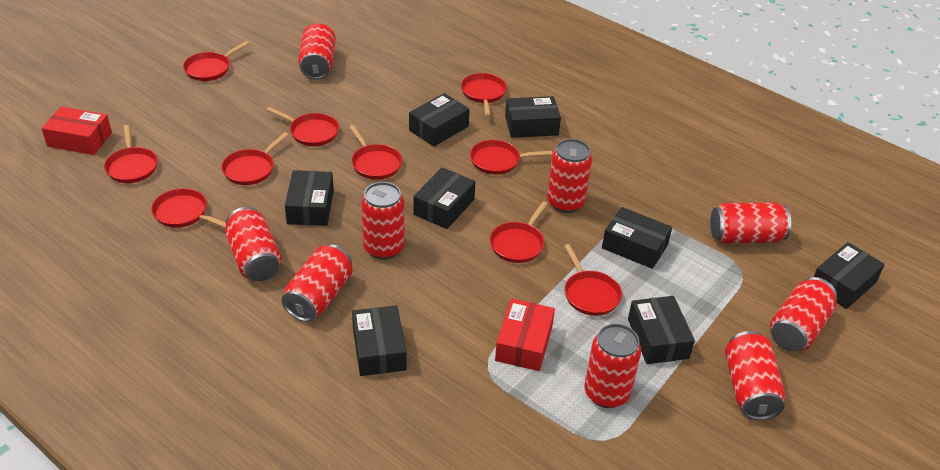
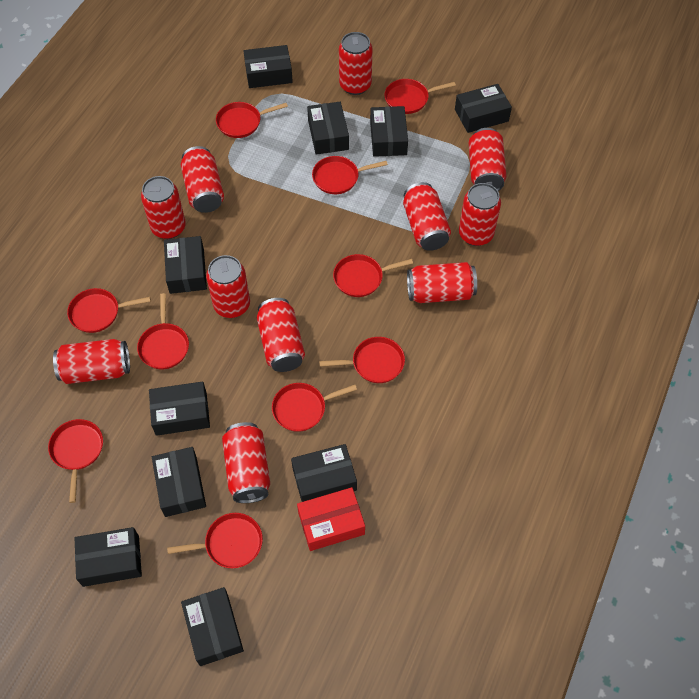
black box: [285,170,334,226] [352,305,407,376] [409,93,470,146] [413,167,475,229] [505,96,561,138] [602,207,672,269] [628,296,695,364] [814,242,885,309] = 8 -> [75,527,142,587] [149,382,210,436] [152,447,206,517] [164,236,207,294] [181,587,244,666] [244,45,293,88] [291,444,357,502] [307,102,349,155] [370,106,408,157] [455,84,512,133] = 10
red box: [41,107,112,155] [495,299,555,371] = 2 -> [297,487,365,551] = 1
red can: [225,207,282,281] [282,244,353,322] [298,23,336,79] [361,182,405,260] [547,139,592,213] [584,324,641,408] [710,202,791,244] [725,331,786,420] [770,277,837,352] = 9 -> [53,339,130,384] [141,176,186,239] [181,146,224,213] [206,255,250,318] [222,422,270,503] [257,298,305,372] [339,32,373,95] [403,182,451,251] [407,262,477,303] [459,183,501,246] [469,128,506,191] = 11

